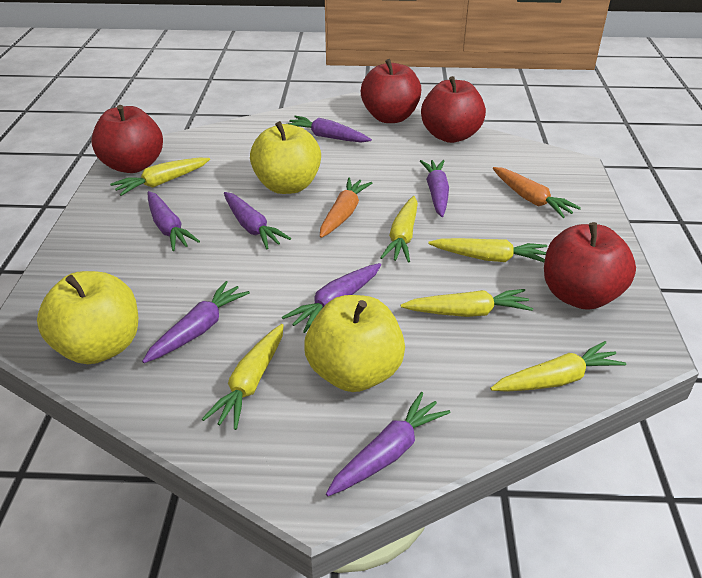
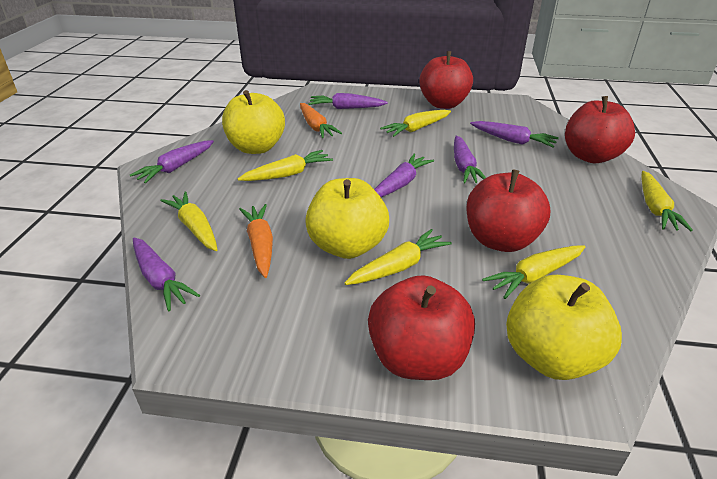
purple carrot: [142,281,250,363] [148,191,200,251] [224,192,291,249] [282,263,381,333] [288,116,372,143] [326,392,450,496] [420,160,449,217] = 7 -> [130,140,214,183] [133,237,200,311] [309,93,388,109] [374,154,434,197] [454,136,486,183] [470,121,559,148] = 6

